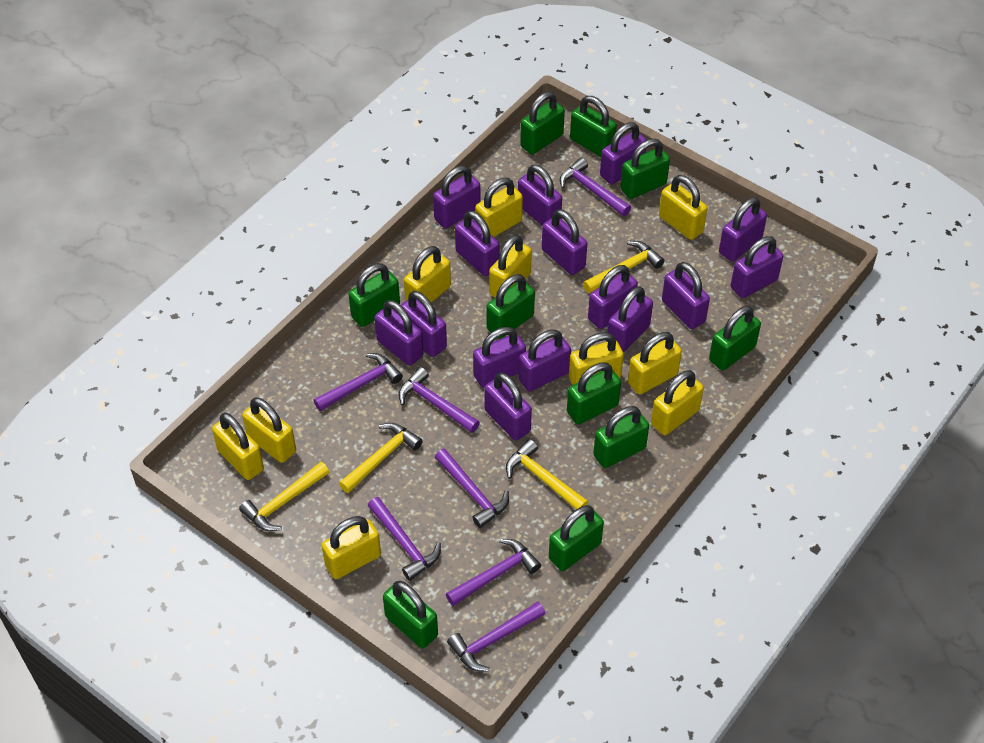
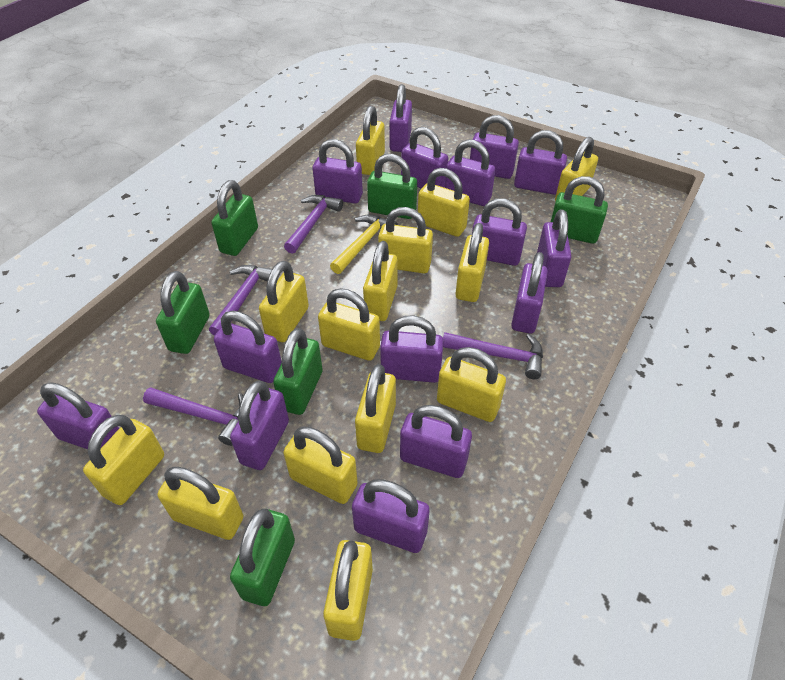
green padlock: [348,263,400,327] [383,581,438,648] [487,274,535,339] [520,92,565,154] [549,505,604,571] [567,362,621,424] [570,96,617,157] [593,406,649,468] [620,139,670,199] [709,306,761,370] = 10 -> [156,271,210,354] [211,180,258,256] [230,508,295,606] [273,328,323,415] [367,154,417,219] [551,176,608,244] = 6
purple hammer: [313,353,403,411] [368,497,441,581] [399,367,480,433] [435,448,509,528] [446,539,541,606] [447,602,545,672] [560,157,631,216] = 7 -> [143,387,243,446] [209,265,272,336] [284,195,343,254] [443,332,543,379] = 4
yellow hammer: [239,462,329,531] [339,423,423,493] [506,439,588,509] [583,241,665,293] = 4 -> [330,214,398,274] = 1
yellow padlock: [212,413,264,480] [242,397,296,463] [321,516,381,579] [404,246,451,303] [475,178,523,237] [489,235,532,298] [569,332,624,385] [628,332,682,394] [651,370,704,435] [659,175,707,240] = 10 -> [83,415,164,505] [158,467,243,540] [259,261,309,342] [283,427,358,504] [318,288,380,361] [323,540,373,641] [355,364,396,453] [356,106,385,175] [363,241,398,321] [378,207,433,273] [418,168,470,237] [437,347,506,422] [456,223,489,302] [555,137,598,202] = 14

